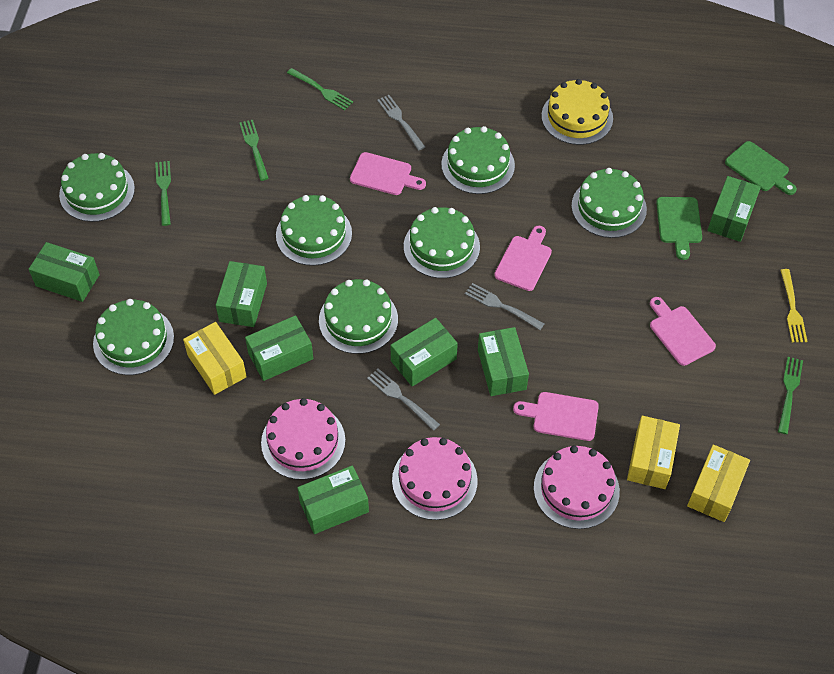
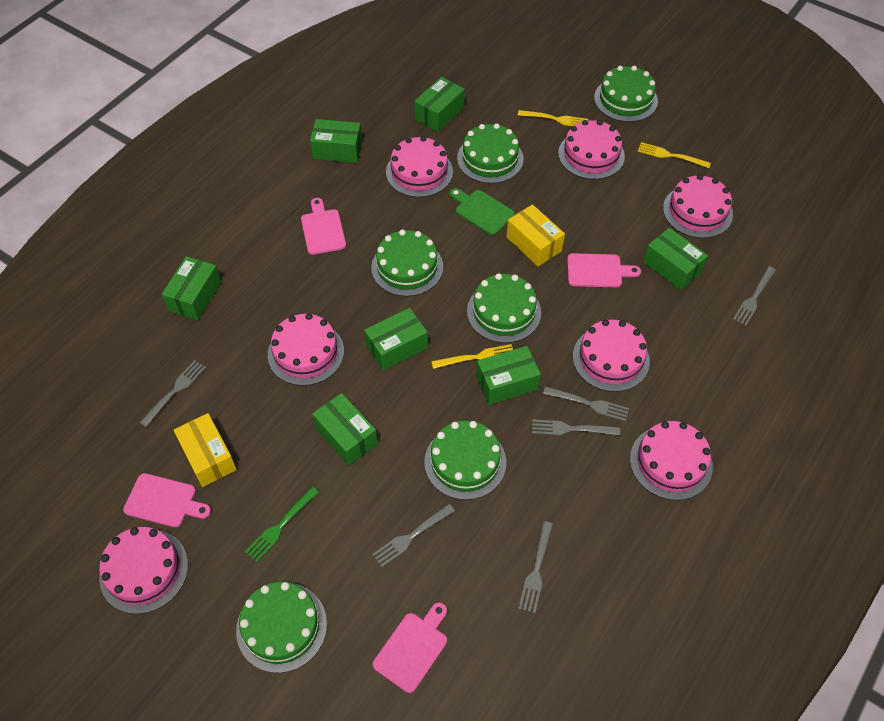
green cake: [59,153,135,222] [93,299,174,375] [276,195,352,266] [319,279,398,354] [404,207,480,278] [441,126,515,194] [571,168,647,238] = 7 -> [236,582,327,673] [371,229,443,296] [424,421,506,500] [457,123,523,184] [467,273,541,343] [594,66,658,122] = 6
green cutting board: [656,197,702,260] [725,141,797,195] = 2 -> [450,188,515,235] = 1
green fork: [155,161,171,226] [239,120,269,181] [287,68,353,110] [778,357,803,434] = 4 -> [245,487,319,562] = 1
grey fork: [367,368,440,431] [377,95,425,151] [465,283,544,330] = 3 -> [139,360,206,427] [372,504,455,567] [518,521,553,613] [532,419,620,435] [543,386,629,422] [733,266,776,326] = 6
pink cake: [261,398,345,480] [392,437,478,520] [534,446,620,529] = 3 -> [99,527,188,614] [268,313,344,386] [386,136,453,197] [558,120,625,179] [573,319,650,392] [630,421,713,500] [663,174,733,238] = 7
yellow box: [183,322,247,395] [627,416,680,489] [687,444,750,522] = 3 -> [173,413,237,487] [507,204,565,267] = 2
yellow cake: [541,79,613,145] = 1 -> none = 0
yellow fork: [781,269,807,342] = 1 -> [431,344,513,369] [518,110,588,126] [638,142,711,168] = 3

